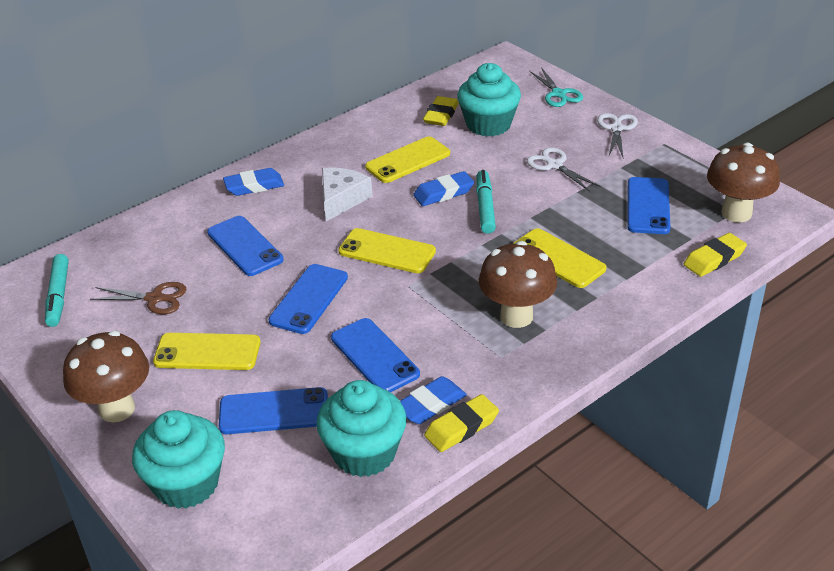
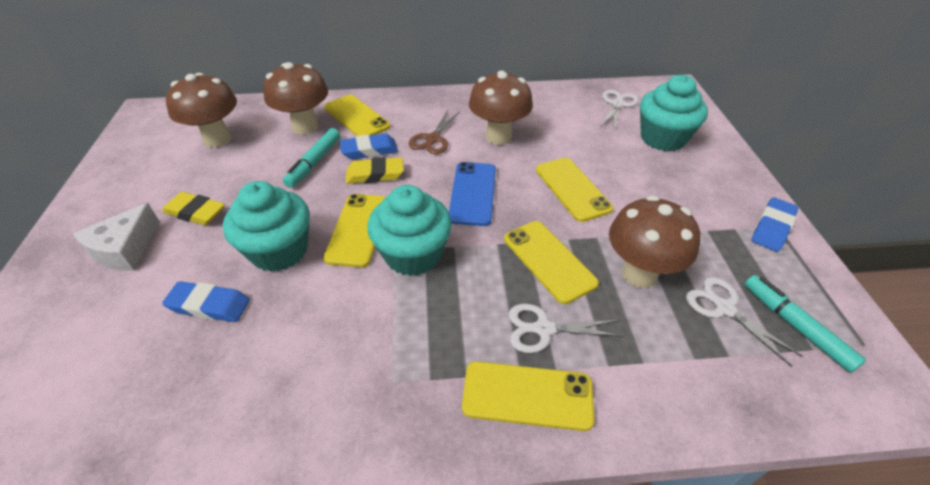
blue phone: [207,216,284,276] [219,387,328,434] [268,264,348,334] [331,318,420,392] [627,177,671,234] = 5 -> [449,162,496,226] = 1
brown mushroom: [63,331,149,423] [479,241,557,328] [707,143,780,222] = 3 -> [166,73,237,147] [263,62,328,135] [469,70,533,145] [609,195,700,288] = 4
turquoise scissors: [530,67,583,107] = 1 -> none = 0
white scissors: [527,147,601,192] [597,113,638,157] = 2 -> [508,304,624,353] [601,90,639,128] [686,277,803,367] = 3
yellow eraser: [423,96,459,126] [424,394,499,452] [684,233,747,277] = 3 -> [162,192,225,225] [346,157,404,184] = 2
yellow phone: [153,333,261,370] [338,228,436,273] [365,136,450,183] [513,228,607,288] = 4 -> [323,194,386,268] [324,95,390,136] [462,361,594,431] [504,221,599,304] [536,158,613,222] = 5

